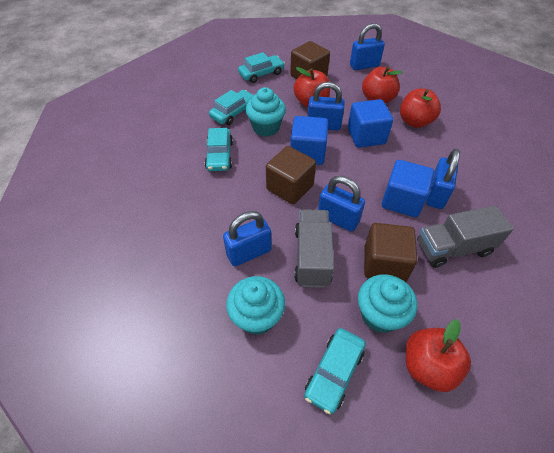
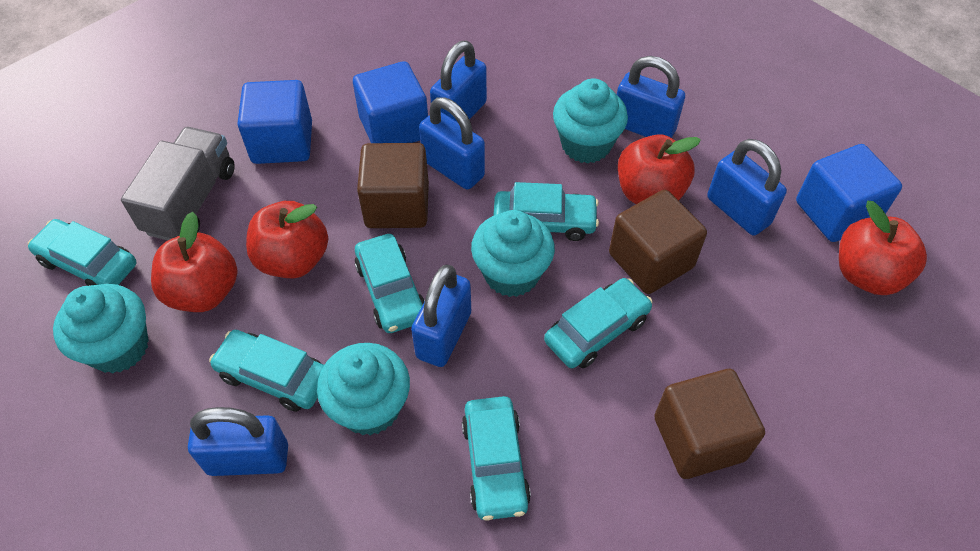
blue padlock: [223,211,272,266] [308,82,345,131] [318,176,365,232] [350,23,385,70] [426,149,460,209] = 5 -> [188,407,288,476] [411,265,471,367] [419,97,485,190] [430,41,487,122] [617,56,685,138] [707,139,787,235] = 6
grey truck: [294,209,334,288] [417,205,513,268] = 2 -> [121,127,235,240] = 1
turquoise car: [205,128,233,171] [209,90,254,125] [238,52,285,83] [304,328,366,414] = 4 -> [28,219,137,286] [209,330,324,412] [354,234,425,333] [462,396,531,521] [493,182,599,241] [544,278,653,368] = 6
turquoise cupcake: [226,276,285,335] [245,87,286,137] [358,274,417,333] = 3 -> [53,284,149,373] [317,343,410,436] [471,210,555,297] [553,78,628,164] = 4

